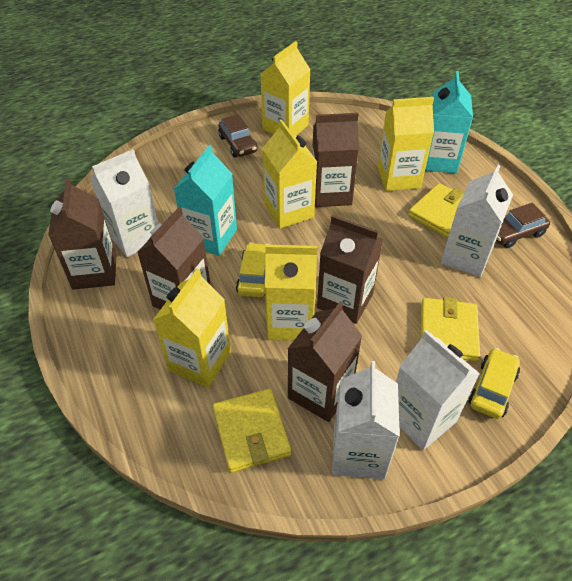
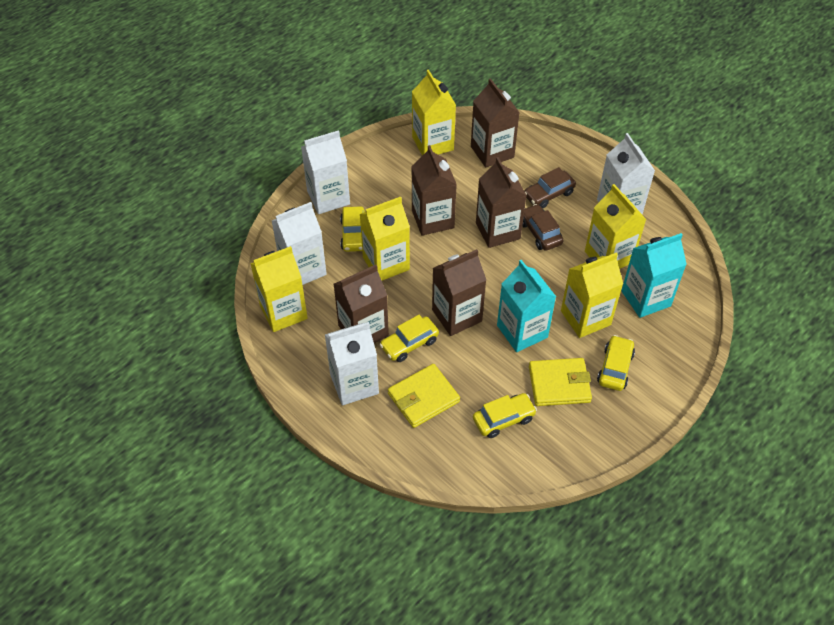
yellow car: [236,242,269,297] [468,348,520,419] = 2 -> [340,206,365,252] [379,315,439,362] [473,393,537,438] [597,335,635,391] = 4
yellow wallet: [213,389,291,473] [408,183,464,238] [420,297,480,361] = 3 -> [388,364,460,428] [529,358,592,406] = 2

